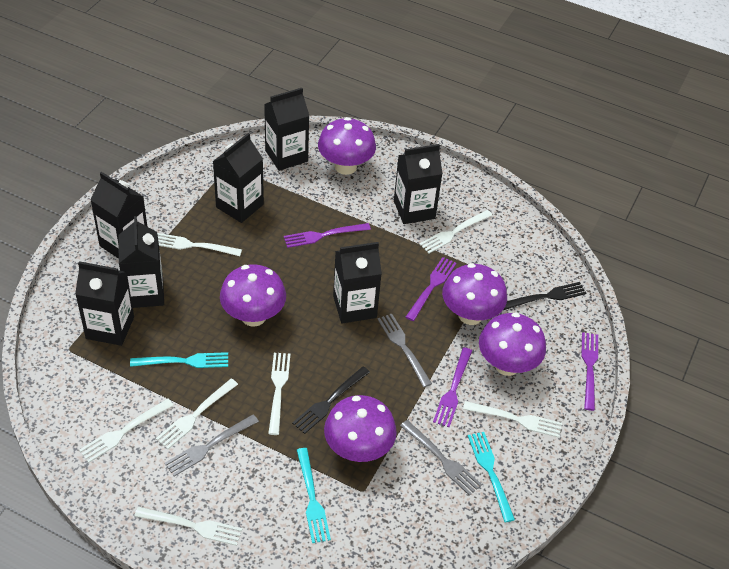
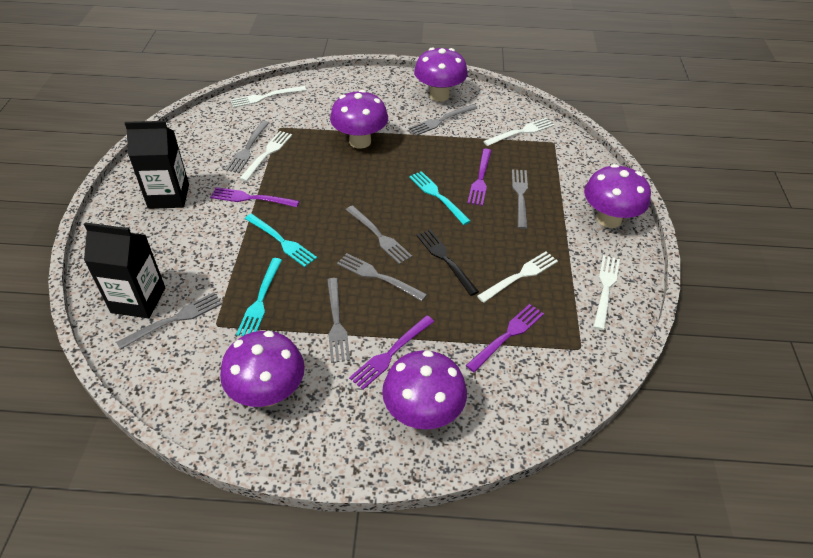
black carton: [75,261,134,346] [90,172,148,259] [118,216,164,308] [213,133,264,223] [264,88,309,171] [333,242,382,323] [394,144,443,224] = 7 -> [84,222,165,318] [125,121,189,209] = 2
black fork: [292,366,370,434] [503,282,586,310] = 2 -> [417,229,479,296] = 1
grey fork: [165,414,259,476] [378,314,432,387] [400,420,482,496] = 3 -> [116,292,222,350] [225,121,269,173] [327,278,350,363] [337,253,427,301] [346,206,412,264] [408,104,477,136] [512,169,528,229] = 7
white fork: [79,399,174,463] [134,506,242,546] [156,378,238,449] [157,233,242,256] [268,353,291,435] [419,210,492,254] [463,401,562,438] = 7 -> [230,86,306,108] [239,131,292,182] [477,251,558,303] [483,118,554,146] [593,255,620,330] = 5

